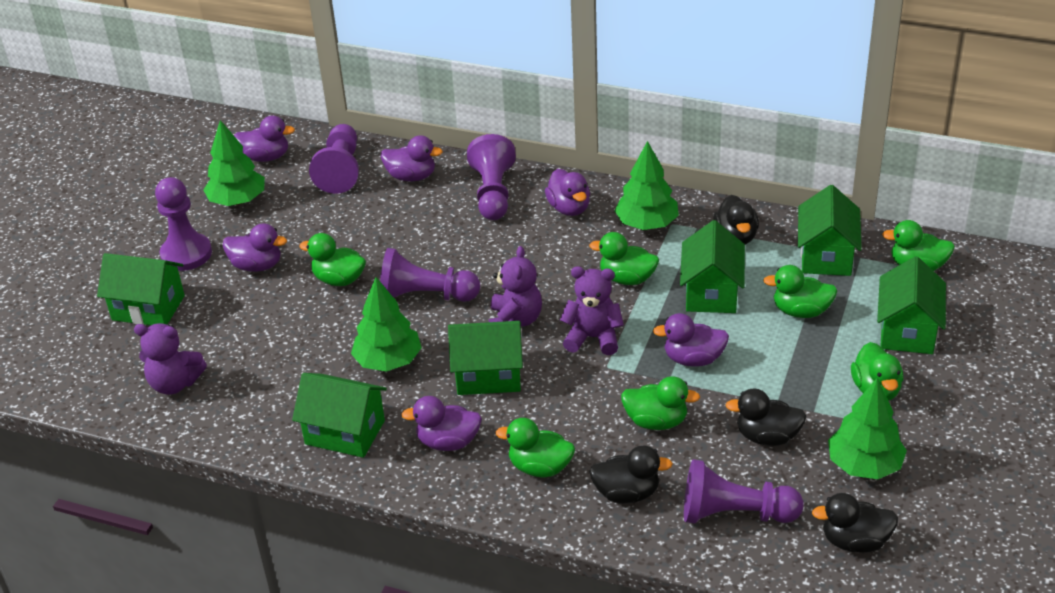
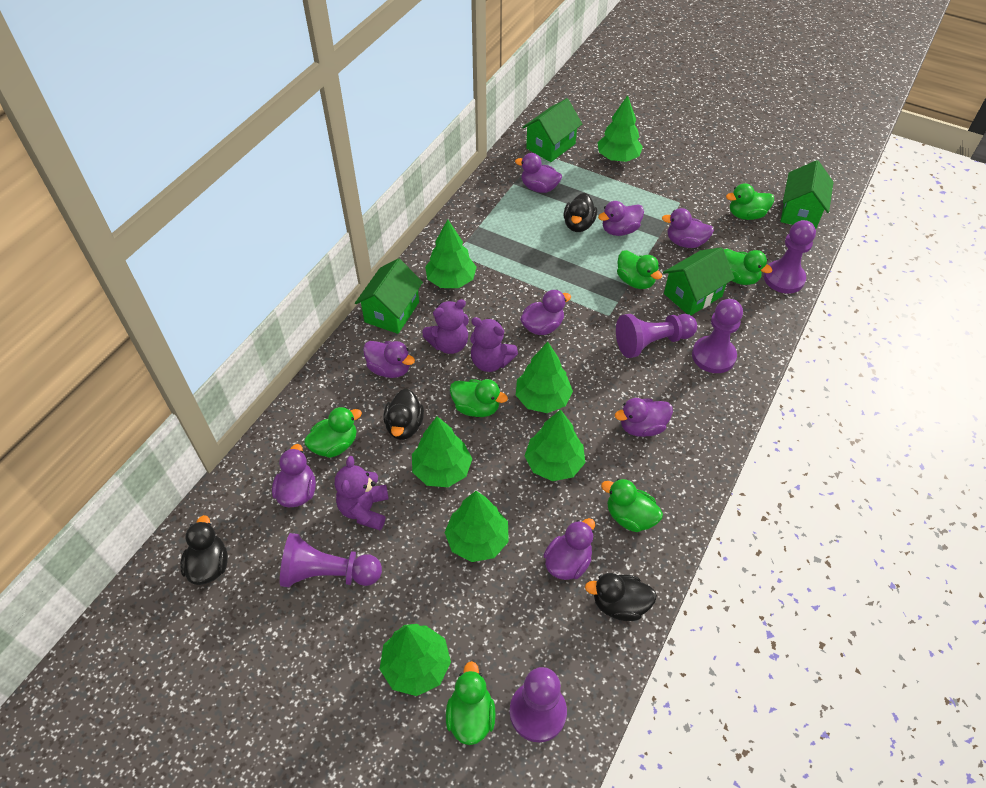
green house: [97,253,185,325] [292,373,387,458] [448,321,523,395] [680,220,745,313] [798,185,862,276] [877,256,946,354] = 6 -> [355,258,423,334] [522,98,582,162] [663,247,735,315] [780,160,834,229] = 4
green tree: [203,120,265,206] [351,277,422,372] [614,141,679,230] [828,378,907,479] = 4 -> [380,624,451,696] [412,416,472,487] [425,220,477,288] [444,491,509,562] [516,342,573,413] [525,409,585,481] [597,95,643,162] = 7
purple duck: [223,223,287,272] [234,115,295,162] [381,135,443,181] [401,396,482,451] [545,169,590,216] [653,313,729,367] = 6 -> [272,444,316,507] [363,341,415,378] [515,153,562,193] [520,290,571,335] [544,518,595,580] [598,201,644,236] [615,398,673,437] [662,208,714,248] = 8

